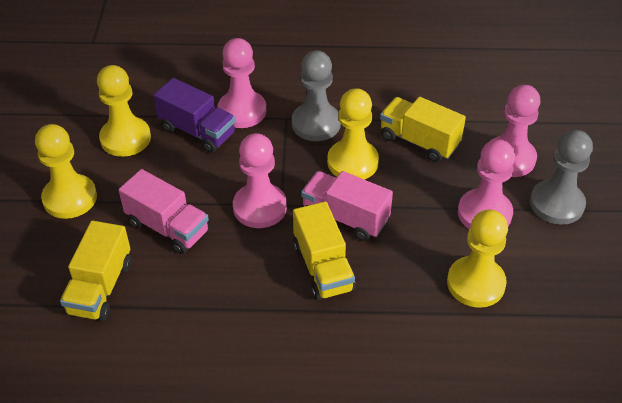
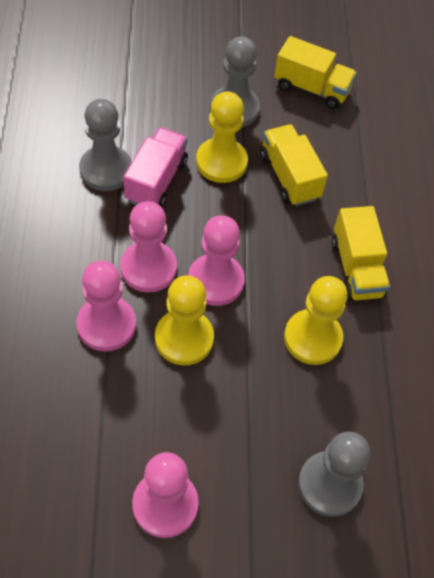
grey pawn: [292,51,341,141] [530,130,593,225] = 2 -> [79,99,132,191] [210,36,260,127] [298,432,370,517] = 3
pink truck: [119,169,209,254] [301,171,393,241] = 2 -> [123,127,188,207] = 1
purple truck: [154,78,235,153] = 1 -> none = 0
yellow pawn: [35,124,97,219] [97,65,151,157] [327,88,379,180] [447,209,508,308] = 4 -> [155,275,214,365] [196,91,248,183] [284,276,348,365] = 3

